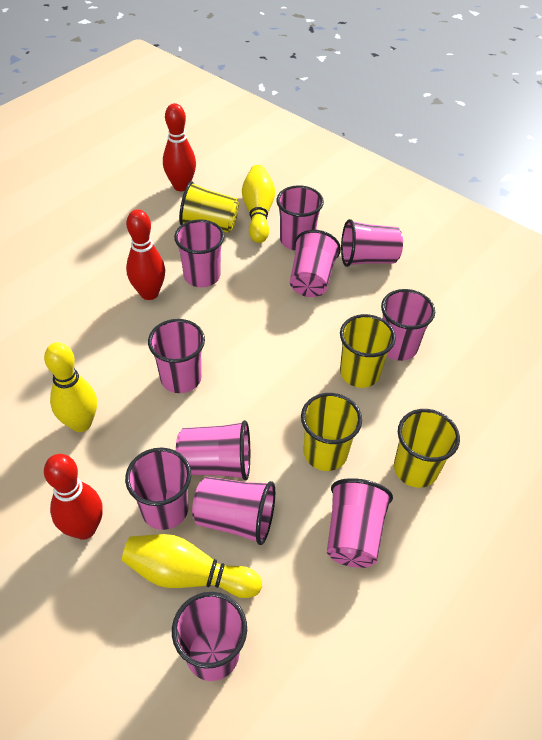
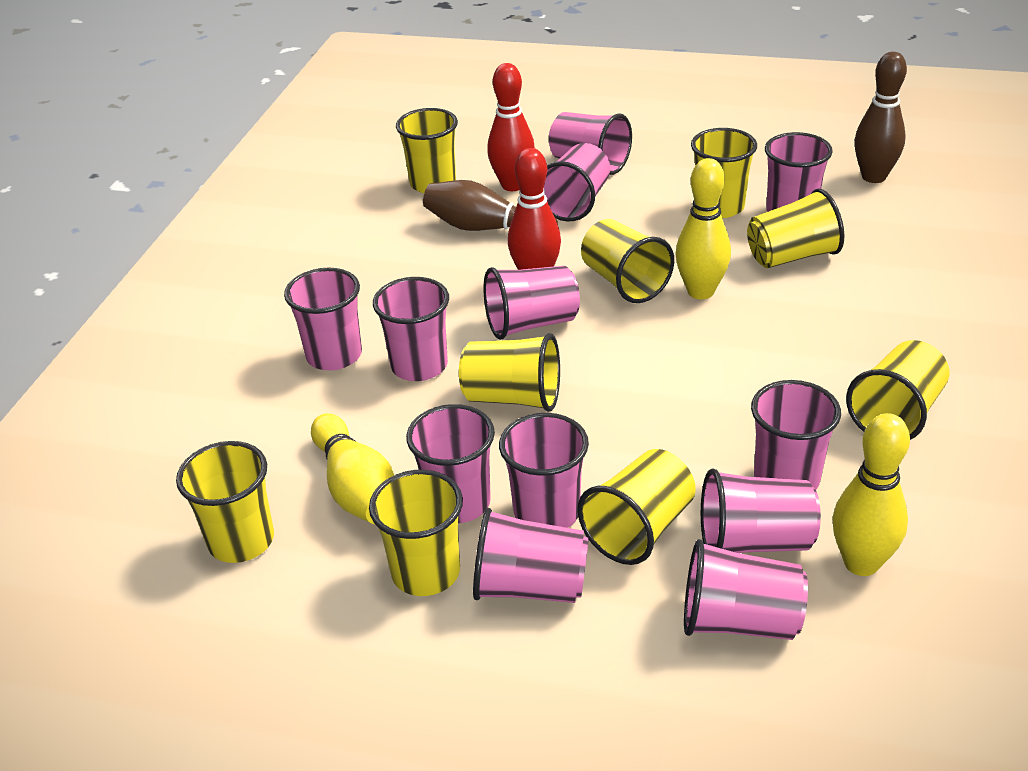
brown bowling pin: none = 0 -> [423,180,558,231] [855,52,907,183] = 2
pink cup: [125,448,191,530] [148,319,205,393] [172,592,247,681] [174,219,224,287] [176,420,250,480] [192,477,275,545] [277,185,324,250] [290,230,341,297] [327,478,393,568] [341,219,403,267] [381,289,435,361] = 11 -> [284,268,362,370] [373,277,449,381] [406,404,495,523] [473,508,588,603] [483,266,580,340] [499,413,589,528] [544,143,610,222] [549,112,632,175] [684,539,808,640] [701,468,821,553] [751,380,841,490] [765,132,833,212] = 12
red bowling pin: [44,454,103,540] [126,209,165,300] [163,103,196,191] = 3 -> [487,63,535,191] [508,148,561,270] = 2
yellow cup: [179,181,239,233] [301,393,362,471] [340,314,396,388] [394,409,460,488] = 4 -> [176,441,274,563] [369,470,463,596] [396,108,458,193] [459,333,560,412] [578,449,696,565] [581,219,674,303] [691,128,757,218] [747,189,844,268] [846,340,949,440] = 9

